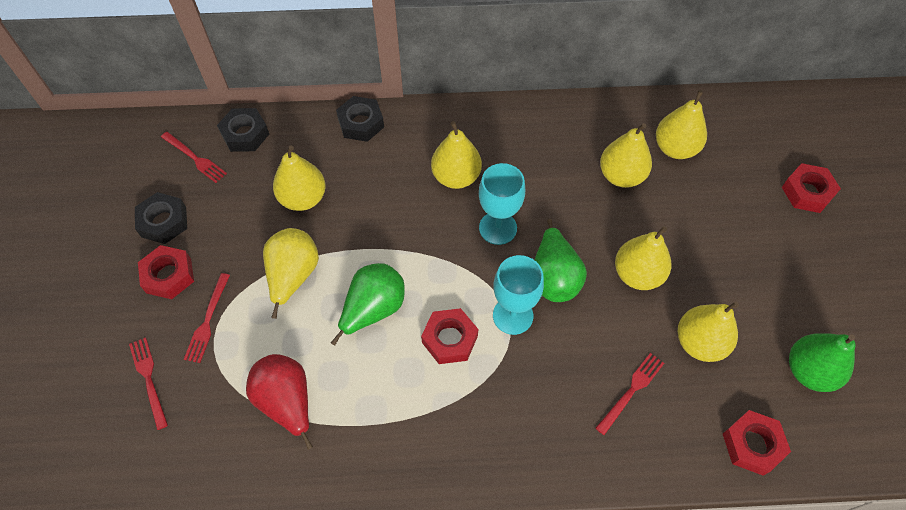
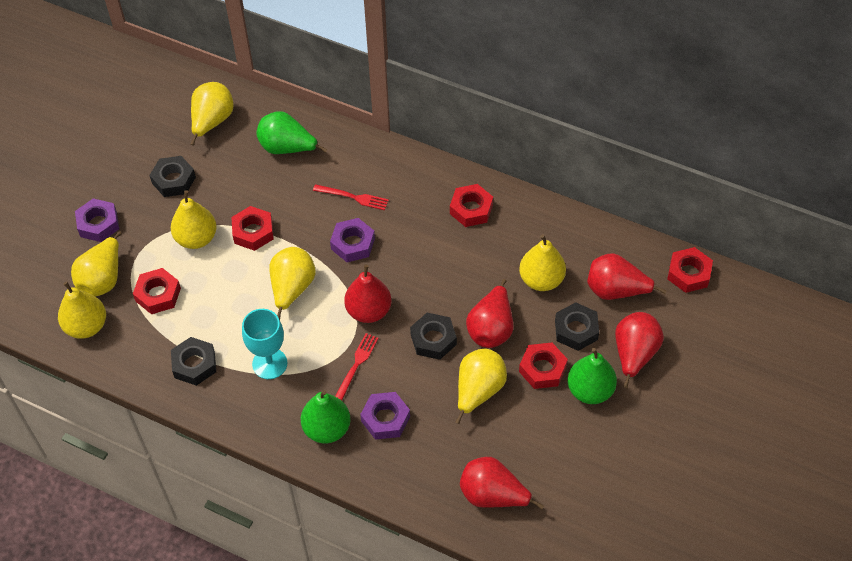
black nut: [135,192,187,244] [217,108,269,152] [336,96,384,142] = 3 -> [149,156,196,197] [171,337,216,386] [410,313,457,360] [555,302,599,351] = 4
purple nut: none = 0 -> [75,198,119,242] [330,218,375,262] [360,392,410,440] = 3
red fork: [129,337,168,430] [161,132,227,183] [184,273,230,363] [595,353,664,435] = 4 -> [313,184,389,210] [335,333,379,401] = 2
red nut: [138,245,194,299] [421,308,478,364] [723,410,791,476] [782,163,841,213] = 4 -> [133,268,181,314] [231,206,274,251] [450,184,493,227] [519,342,568,389] [667,247,713,293] = 5
red pear: [246,354,313,450] = 1 -> [344,265,391,323] [460,457,544,510] [466,279,514,348] [587,253,666,300] [615,312,664,388] = 5
turquoise goblet: [479,163,525,245] [493,255,544,335] = 2 -> [242,309,287,379] = 1

